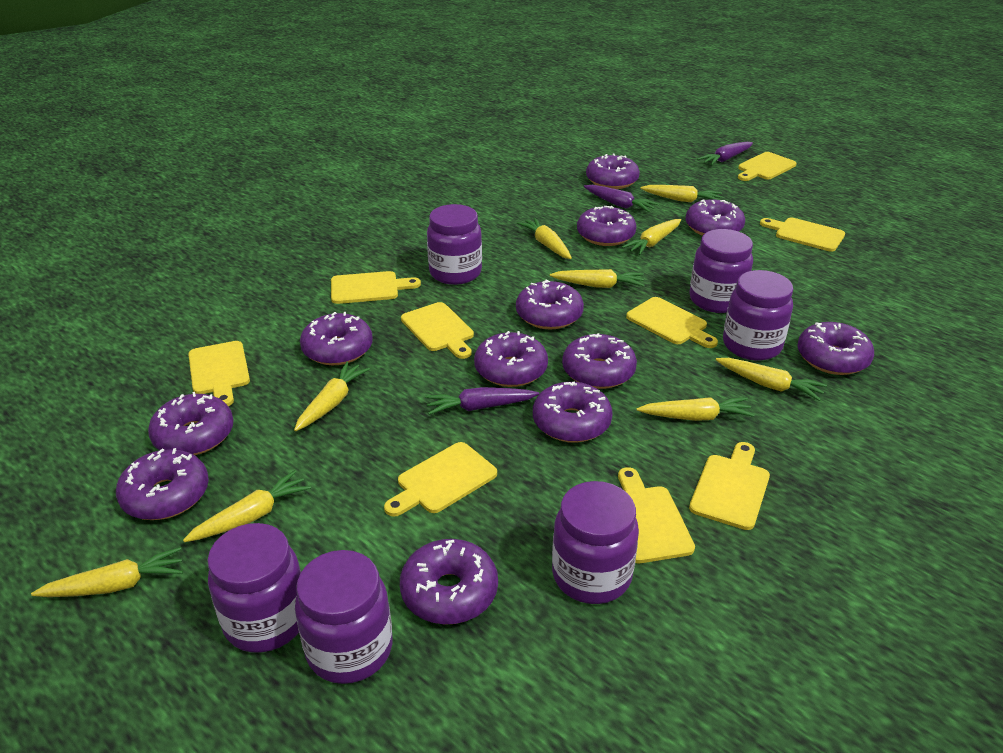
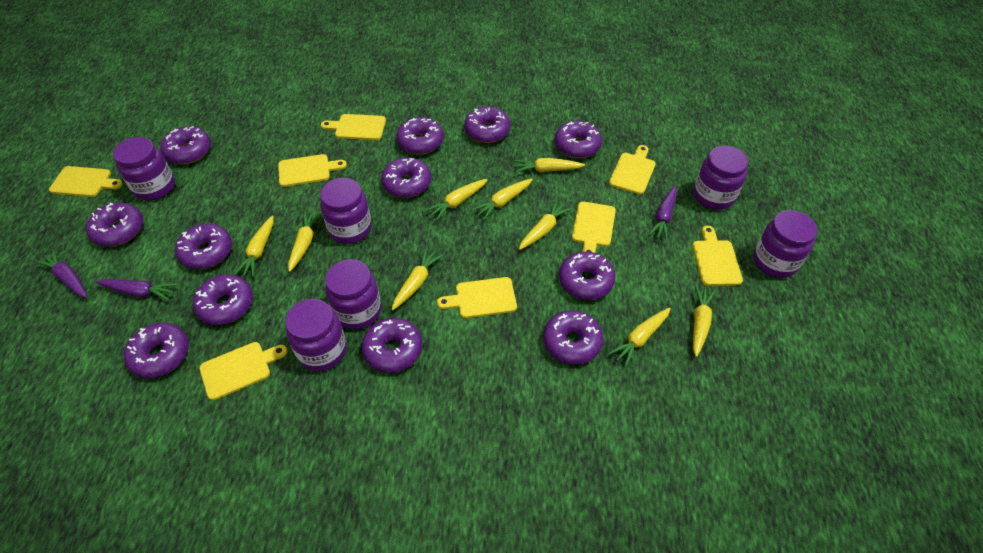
yellow cutting board: [188,341,250,406] [331,271,421,304] [384,442,497,517] [401,302,474,359] [618,467,695,563] [626,297,718,348] [689,442,770,530] [738,152,797,181] [760,218,845,252] = 9 -> [49,166,123,197] [199,342,287,400] [278,154,347,187] [321,114,386,140] [437,277,517,318] [572,202,616,253] [609,145,656,194] [692,226,743,286] = 8

